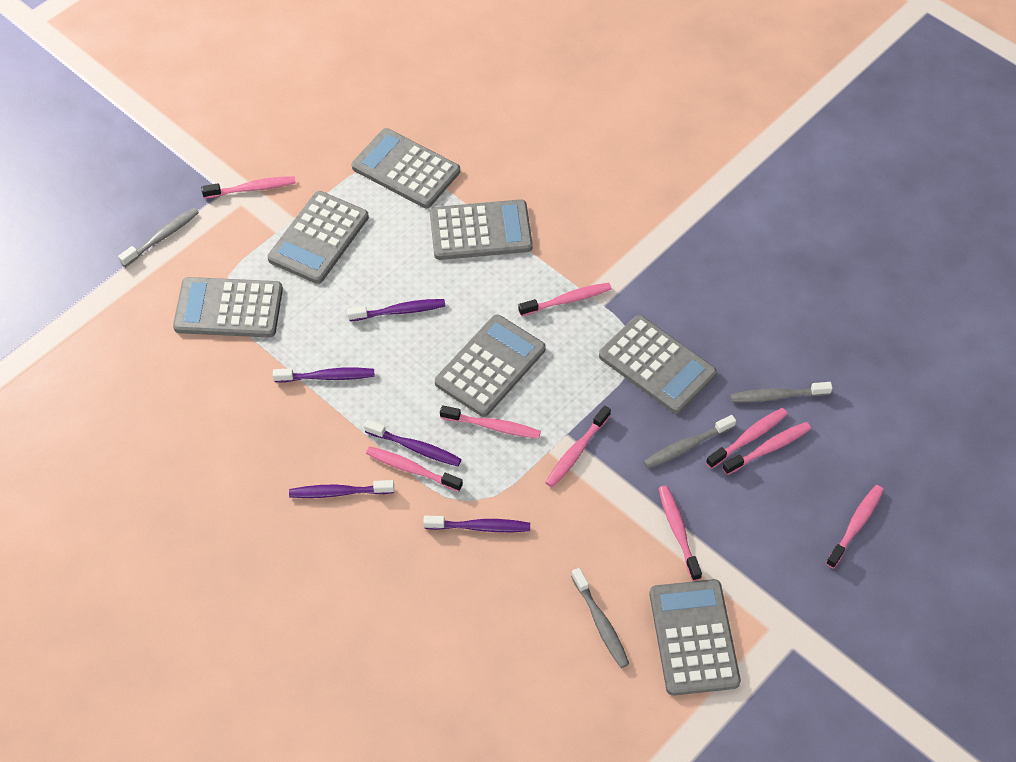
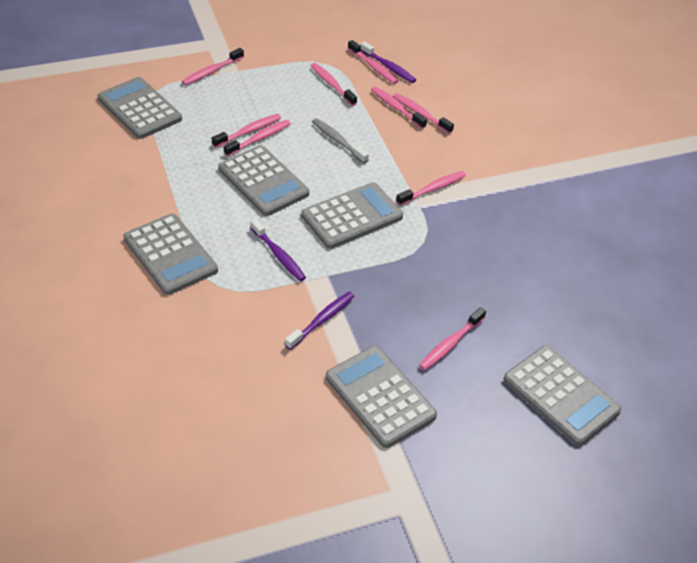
grey calculator: [173,277,283,337] [267,191,369,284] [352,128,460,208] [430,199,533,260] [435,314,546,417] [599,315,717,414] [649,579,741,696] = 7 -> [97,77,182,139] [123,213,218,295] [218,145,309,216] [301,182,403,249] [326,346,437,448] [503,346,621,446] = 6
grey toothbrush: [118,208,199,267] [571,568,629,668] [643,415,736,468] [730,382,833,402] = 4 -> [312,118,369,164] = 1
purple toothbrush: [273,368,374,382] [289,480,394,498] [347,299,445,321] [364,420,462,466] [423,516,530,532] = 5 -> [250,218,306,281] [285,292,355,350] [361,41,416,83] = 3

